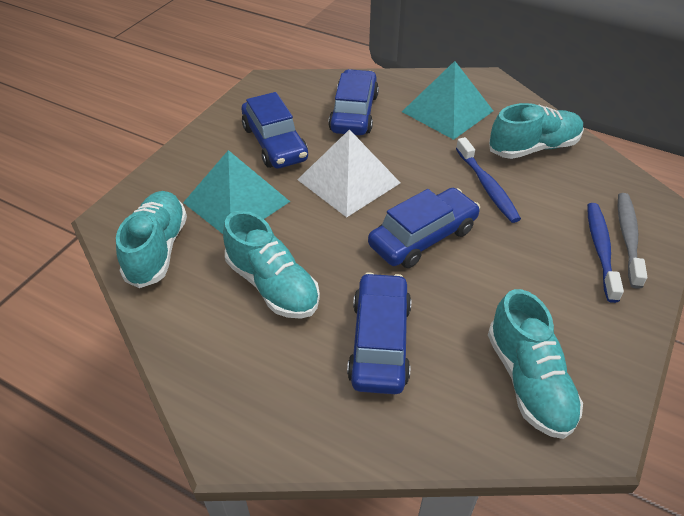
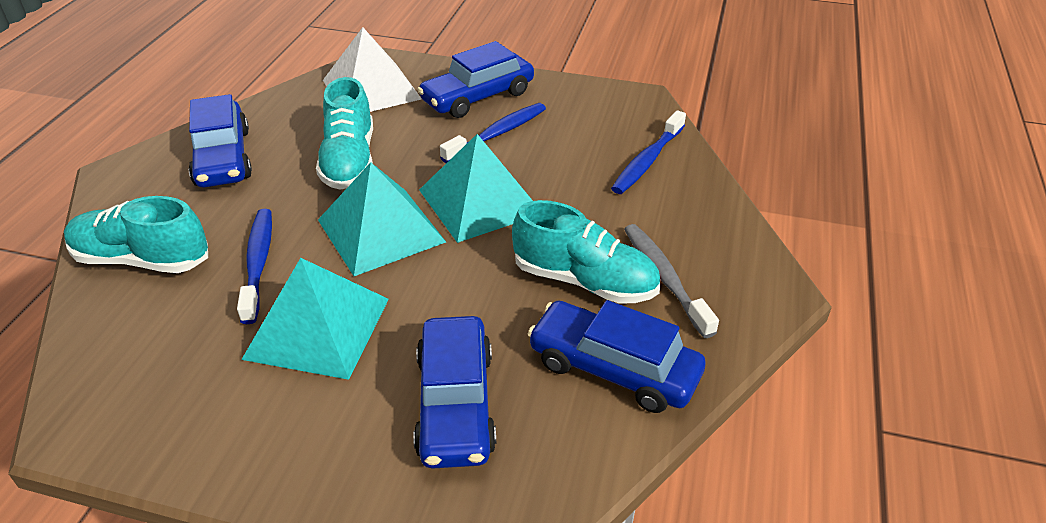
blue toothbrush: [456,137,521,223] [587,203,624,303] = 2 -> [237,209,272,324] [440,103,546,163] [611,110,686,194] = 3
turquoise pyramid: [183,150,290,234] [402,61,493,140] = 2 -> [241,258,389,380] [318,162,446,276] [419,134,533,243] = 3
turquoise shoe: [116,191,187,288] [223,211,320,319] [488,289,583,439] [489,103,584,159] = 4 -> [64,196,208,273] [316,77,373,190] [512,200,660,304] = 3

